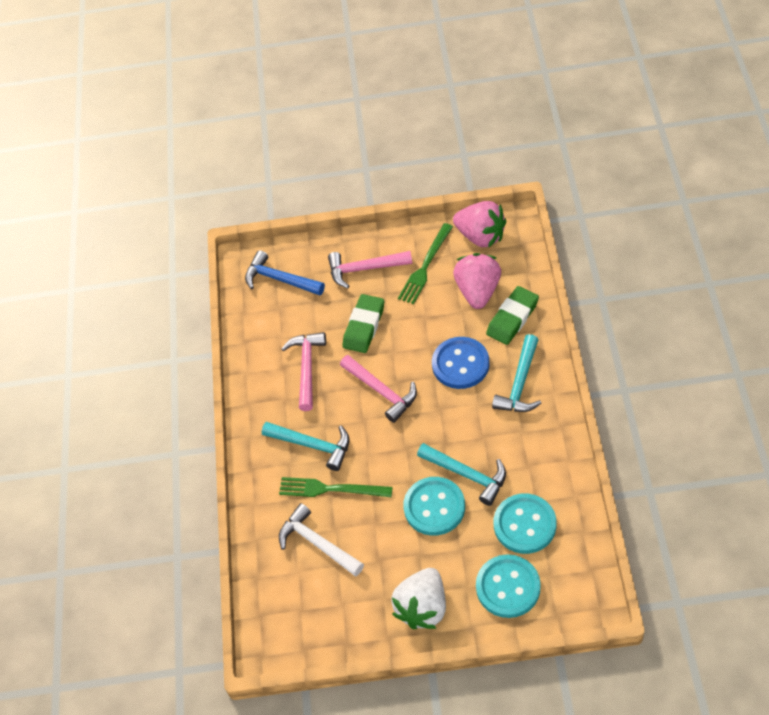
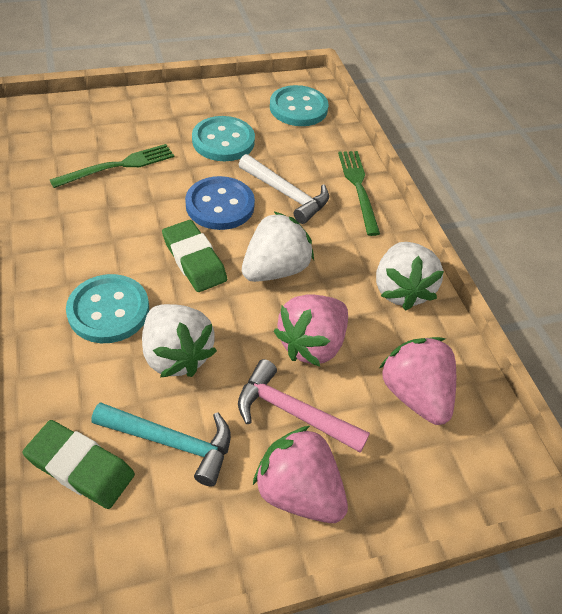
blue hammer: [245,250,325,295] = 1 -> none = 0
pink hammer: [281,332,326,411] [328,251,412,288] [340,355,417,423] = 3 -> [238,359,370,453] = 1
pink strawberry: [453,201,506,248] [453,253,501,309] = 2 -> [253,426,348,523] [274,294,348,367] [380,337,456,425] = 3
turquoise hammer: [262,422,349,471] [417,443,506,506] [492,334,541,412] = 3 -> [92,402,231,487] = 1
white strawberry: [391,568,446,629] = 1 -> [142,304,217,378] [242,211,314,282] [376,242,444,310] = 3

